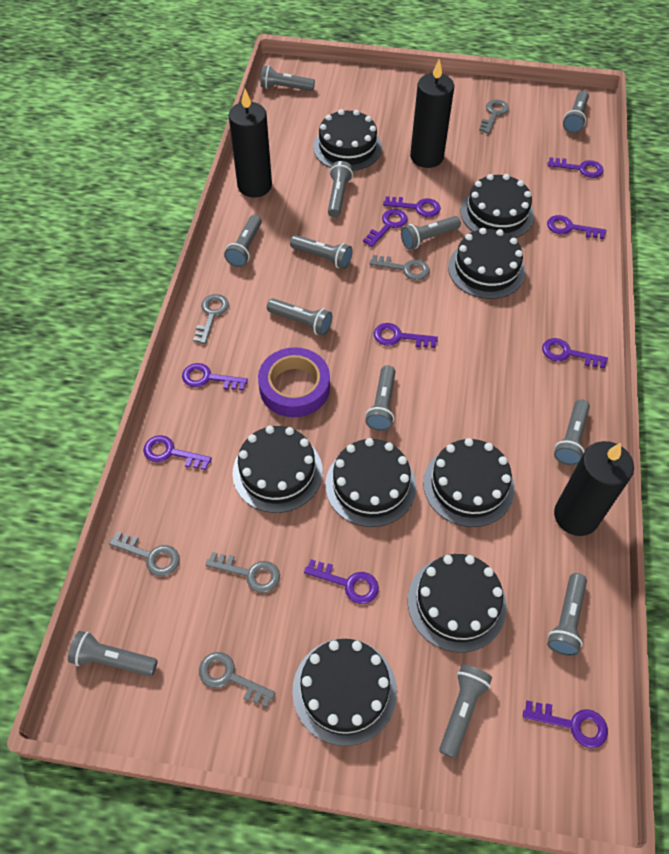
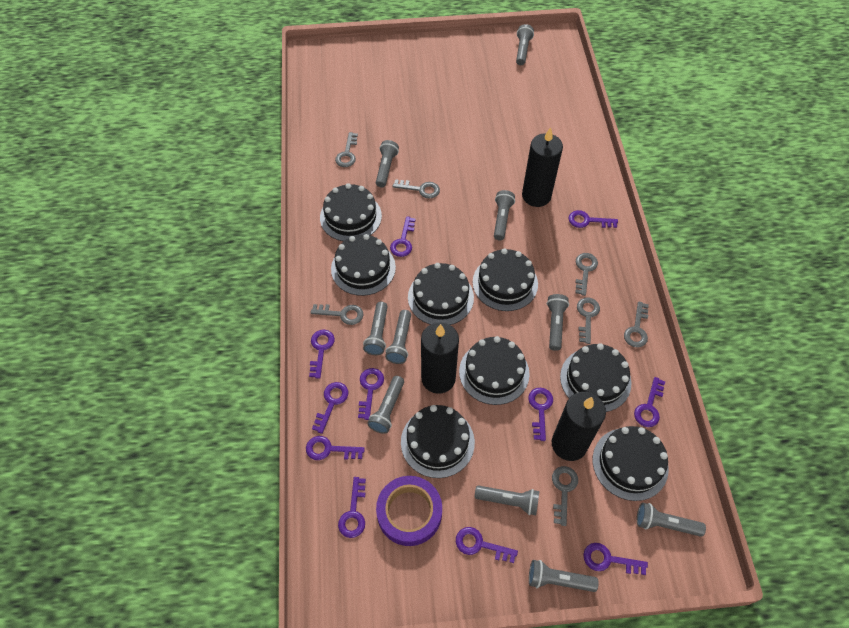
grey flashlight: [68,631,158,676] [224,215,262,267] [260,66,315,91] [267,298,332,336] [290,235,353,269] [328,161,353,217] [365,365,395,431] [401,216,461,250] [439,665,492,759] [547,573,587,656] [554,399,590,466] [563,91,589,133] = 12 -> [363,302,388,355] [367,376,404,434] [376,140,399,188] [385,310,411,364] [475,485,540,515] [494,190,515,240] [516,24,534,65] [529,560,599,592] [547,294,569,351] [637,503,706,537] = 10
grey key: [109,531,180,576] [193,294,229,344] [199,652,276,708] [206,552,280,593] [369,255,430,280] [479,99,509,134] = 6 -> [311,304,363,325] [335,132,358,167] [392,179,440,199] [552,466,578,526] [575,253,598,296] [577,297,600,344] [624,301,649,347] = 7
purple key: [143,435,212,470] [182,363,248,391] [304,559,379,604] [363,209,408,247] [374,323,438,348] [383,196,441,217] [523,701,608,748] [542,338,608,369] [547,215,606,239] [548,157,604,178] = 10 -> [306,436,365,460] [309,330,335,379] [312,382,348,434] [338,477,366,538] [358,368,384,420] [390,216,416,257] [456,527,518,563] [528,388,553,441] [568,210,618,228] [583,543,648,575] [634,377,665,427] = 11

